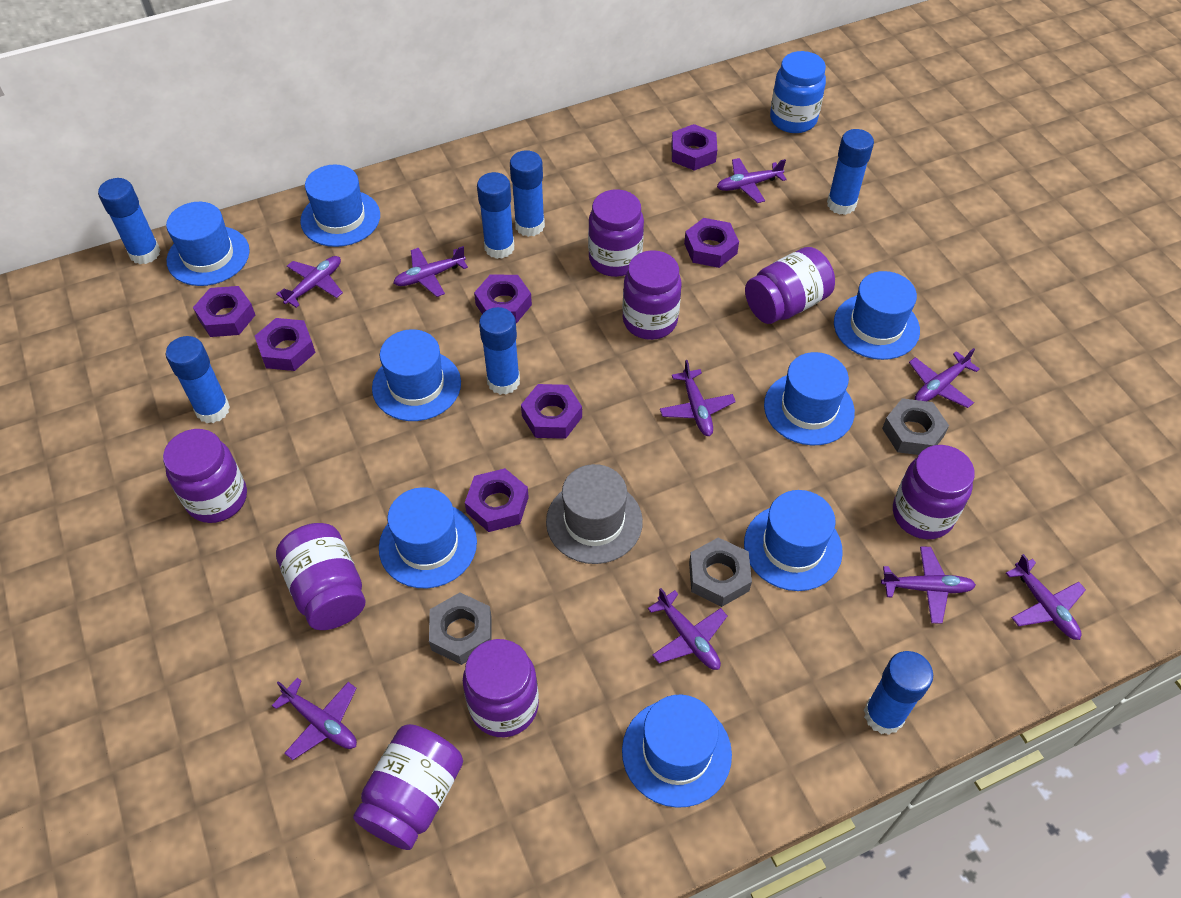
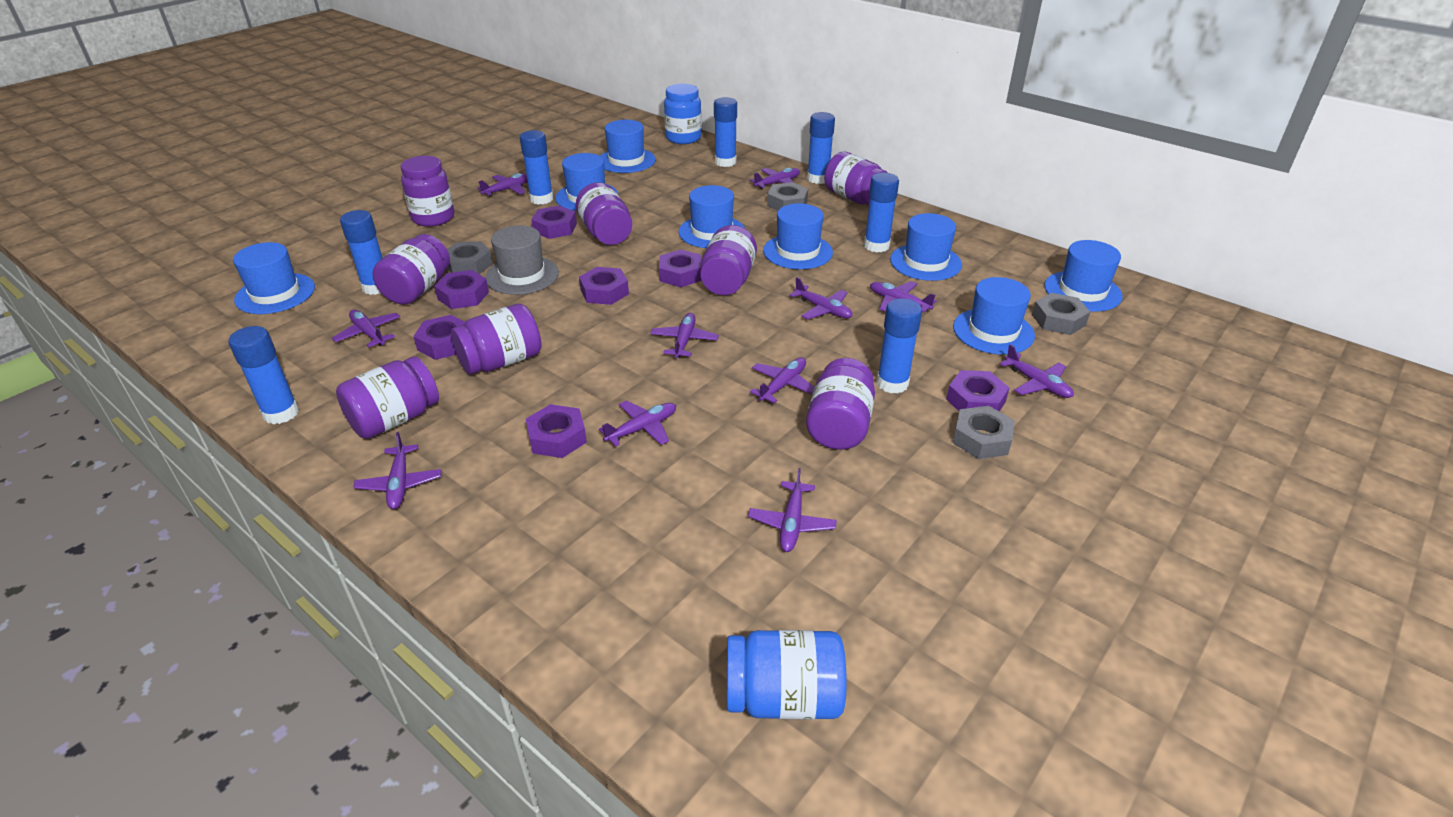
blue jar: [770,51,826,133] = 1 -> [664,84,702,144] [727,630,847,720] = 2
grey nut: [429,592,492,665] [689,537,752,607] [882,398,949,455] = 3 -> [447,241,493,274] [767,182,808,211] [953,406,1015,459] [1032,293,1090,335] = 4
purple plane: [272,678,357,760] [276,256,343,308] [393,246,468,297] [648,588,727,670] [660,360,736,436] [717,158,787,203] [881,546,976,624] [909,348,980,408] [1006,554,1086,640] = 9 -> [332,310,400,347] [353,432,441,509] [478,173,528,197] [599,400,676,447] [650,313,719,358] [748,468,837,552] [750,168,800,189] [750,357,815,403] [789,277,852,319] [870,281,937,313] [1000,345,1074,398] = 11

